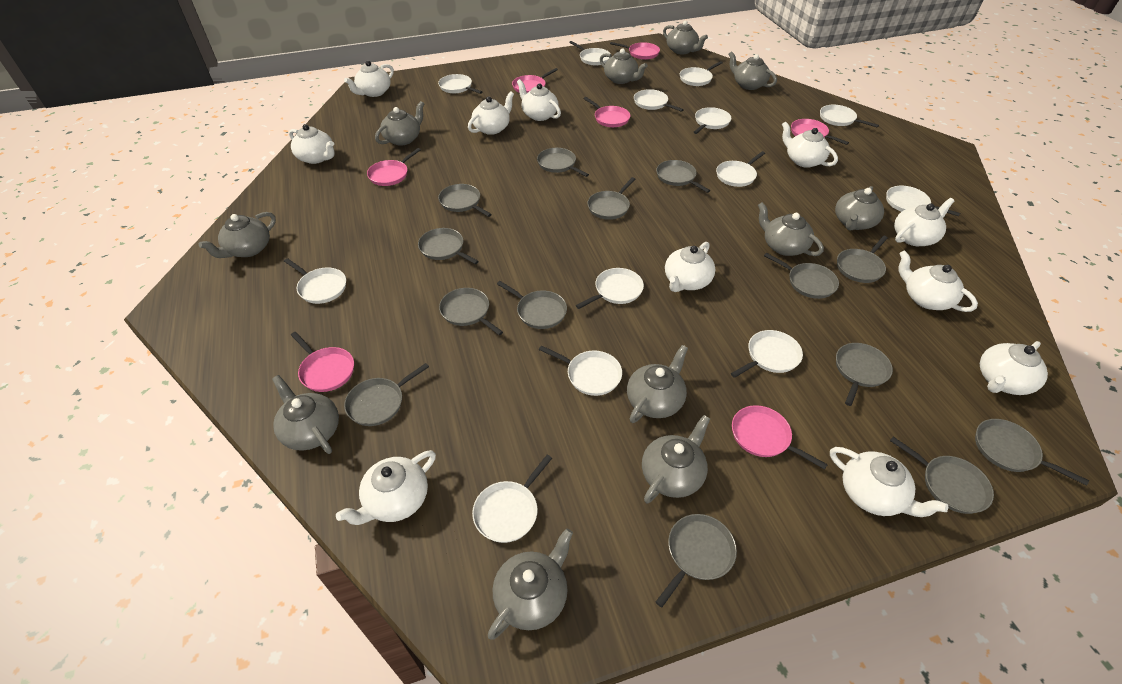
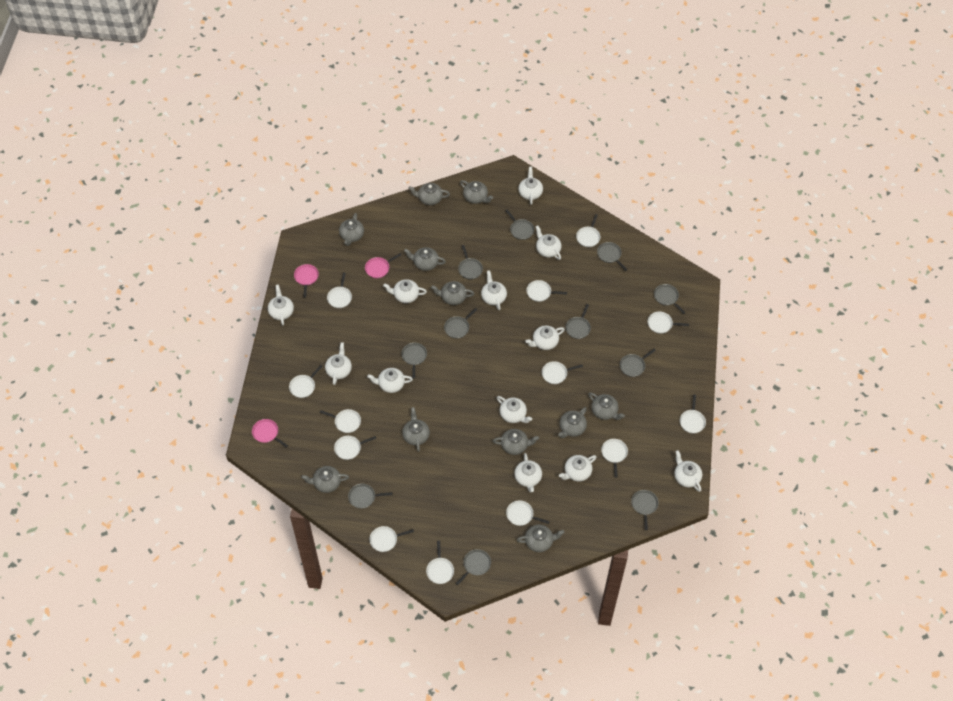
grey pan: [344,363,429,426] [418,228,479,264] [438,184,492,217] [439,288,503,335] [497,281,567,329] [537,148,589,177] [587,177,635,220] [656,160,710,193] [656,514,737,608] [764,253,839,299] [836,343,893,406] [837,236,888,283] [890,436,994,514] [975,419,1089,486] = 14 -> [348,484,392,509] [402,343,427,379] [444,308,477,339] [455,549,491,585] [458,245,483,279] [505,210,534,240] [566,304,591,339] [597,242,627,271] [620,349,656,377] [631,490,658,530] [654,284,686,314] = 11
pink pan: [291,332,354,392] [367,148,421,186] [512,68,558,93] [583,97,630,127] [610,42,660,60] [732,405,828,470] [791,119,849,145] = 7 -> [252,419,288,448] [294,264,319,298] [365,253,401,278] = 3
white teapot: [289,124,335,164] [336,450,436,525] [344,61,394,97] [468,91,514,135] [517,79,561,121] [665,242,715,292] [782,121,838,168] [830,447,948,517] [894,198,954,246] [898,251,978,312] [980,341,1048,395] = 11 -> [268,285,294,325] [325,342,352,385] [367,368,413,393] [383,279,427,303] [481,270,507,310] [497,396,532,423] [514,453,542,492] [518,167,543,205] [526,325,565,350] [536,225,561,260] [559,455,597,481] [675,450,702,492] = 12

